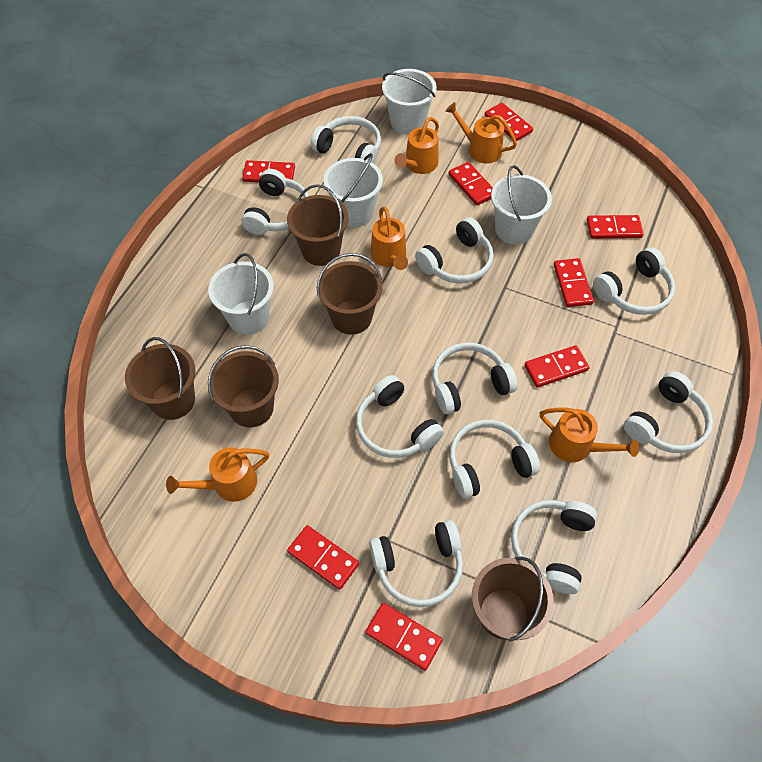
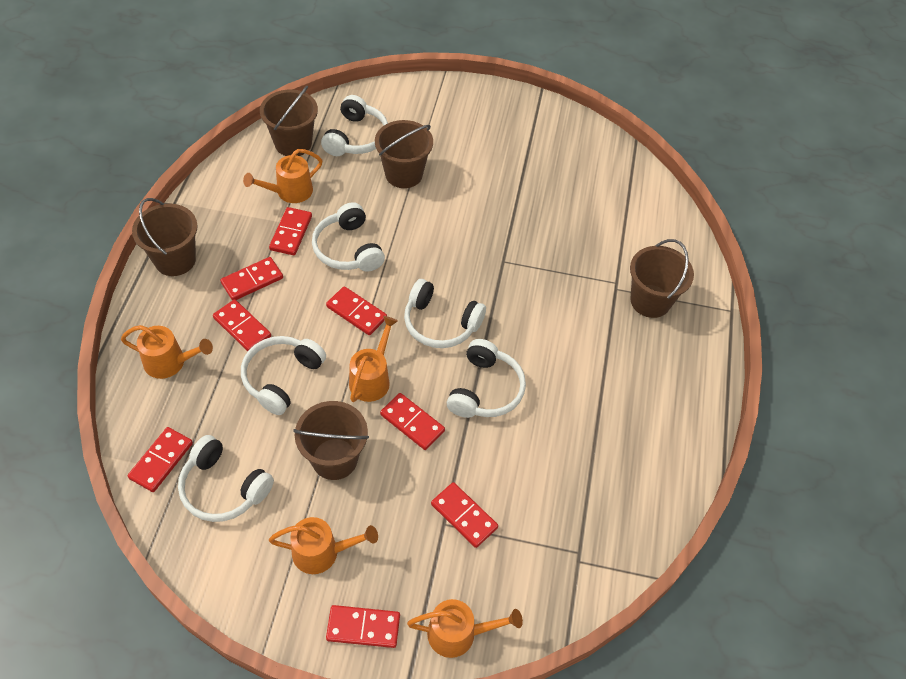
white bucket: [208,253,274,335] [323,153,383,227] [382,69,437,135] [491,165,552,244] = 4 -> none = 0
white headphones: [241,169,309,235] [311,116,381,163] [356,375,444,458] [369,520,463,607] [415,217,493,284] [432,343,518,414] [449,420,540,499] [511,500,597,594] [593,247,675,315] [624,371,713,453] = 10 -> [178,435,274,522] [241,336,326,415] [312,202,385,271] [321,95,388,156] [404,279,486,348] [447,339,526,418] = 6

